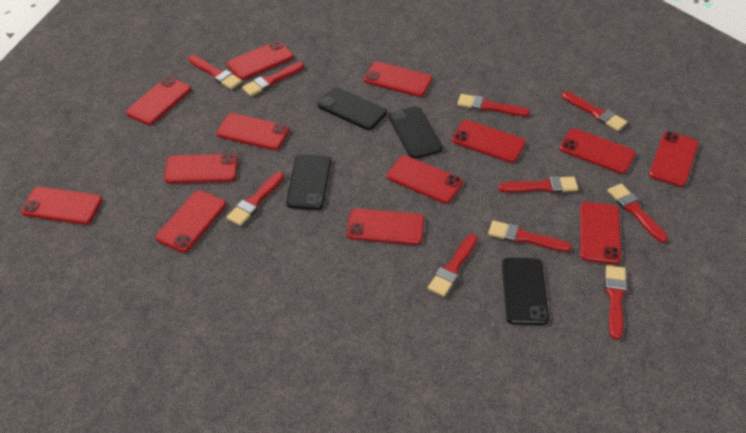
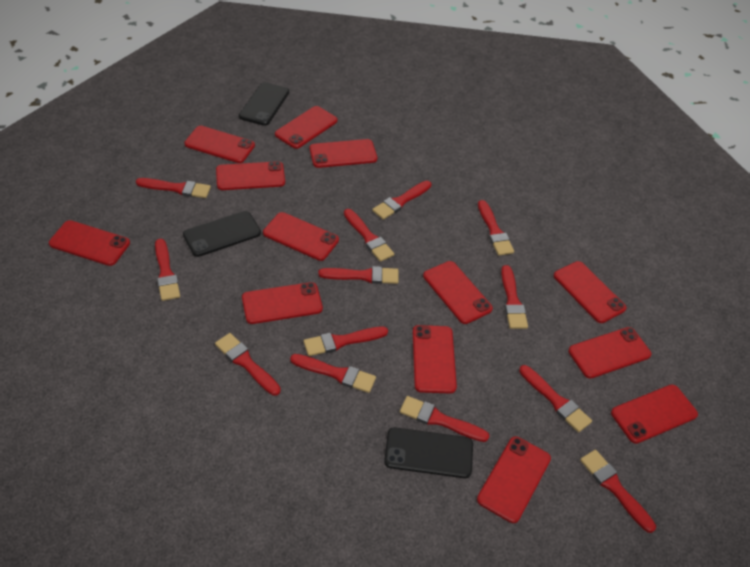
black phone: [286,154,331,210] [317,87,387,130] [389,106,443,158] [502,258,549,325] = 4 -> [183,211,261,257] [239,82,289,126] [384,427,473,478] = 3
red brush: [188,55,242,89] [227,172,284,226] [242,62,304,96] [428,234,478,297] [457,94,530,117] [488,220,572,252] [498,176,578,193] [562,91,627,131] [605,265,627,340] [607,184,668,243] = 10 -> [136,178,211,198] [155,239,180,301] [215,333,281,396] [290,354,376,393] [304,326,388,356] [318,266,399,284] [344,209,394,262] [372,181,431,220] [400,396,490,442] [478,200,514,256] [501,265,528,329] [519,365,592,432] [580,450,656,533] = 13

